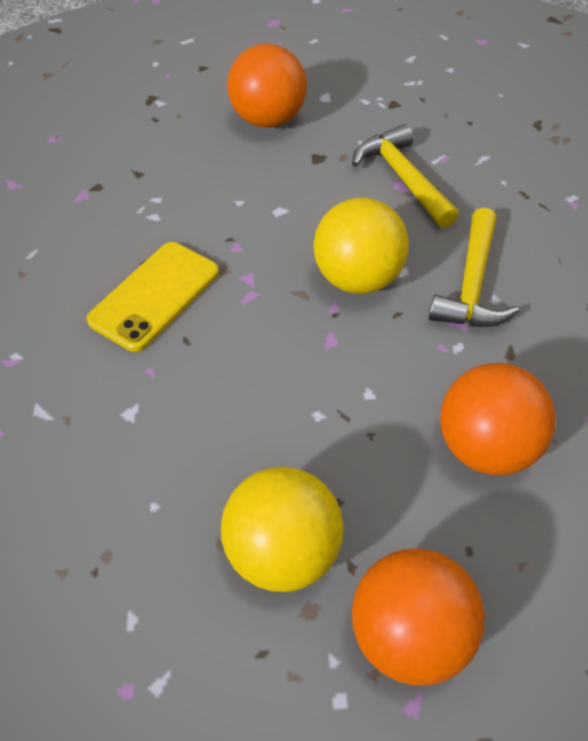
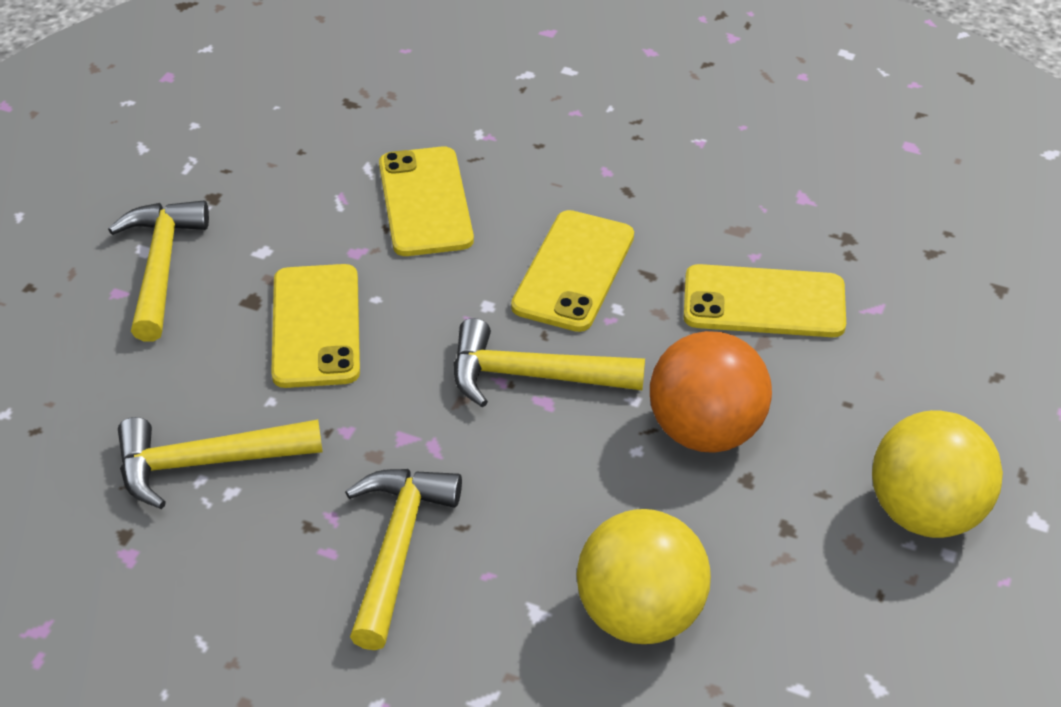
orange ball: [227,44,307,128] [352,548,485,685] [440,363,556,475] = 3 -> [650,331,772,453] = 1
yellow hammer: [352,124,459,228] [429,208,519,327] = 2 -> [108,200,209,342] [118,417,323,509] [345,469,462,650] [454,318,645,407] = 4
yellow phone: [86,242,219,352] = 1 -> [271,264,360,388] [379,146,474,256] [511,210,634,332] [684,264,846,337] = 4

